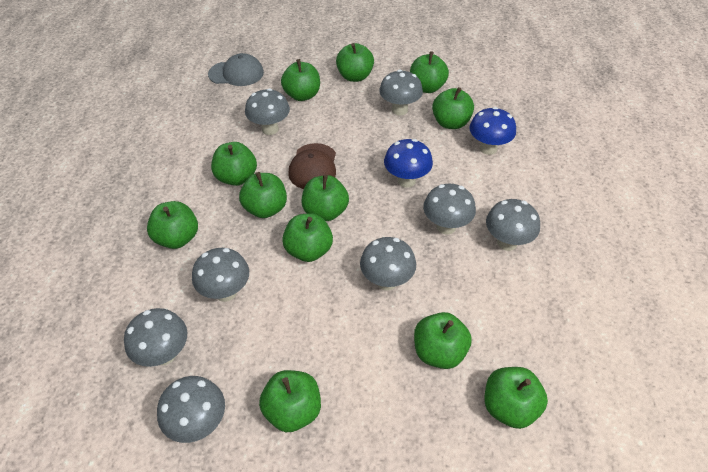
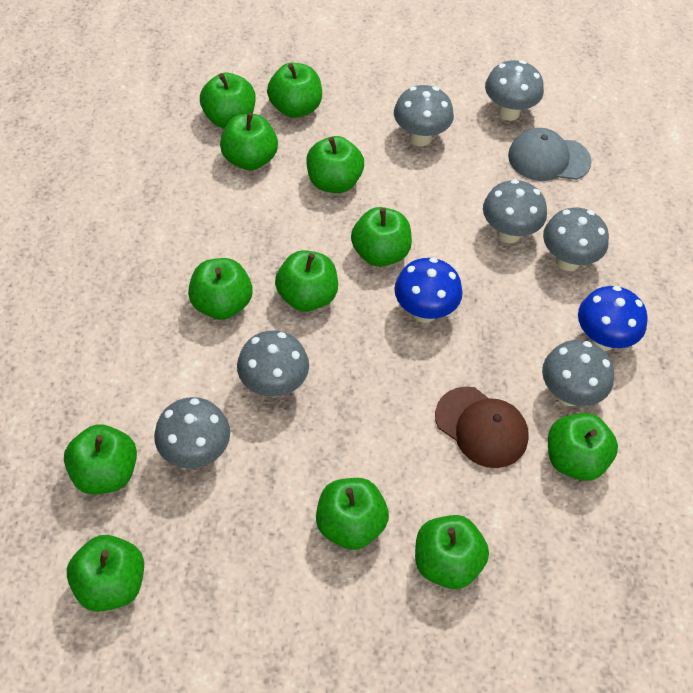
grey mushroom: [124,308,187,367] [157,376,225,443] [192,248,249,302] [245,88,290,135] [360,237,416,291] [379,70,423,115] [423,184,476,235] [486,199,540,251] = 8 -> [154,397,230,469] [237,330,309,397] [394,85,454,146] [483,179,547,243] [485,60,544,121] [542,340,614,406] [543,208,609,271] = 7

